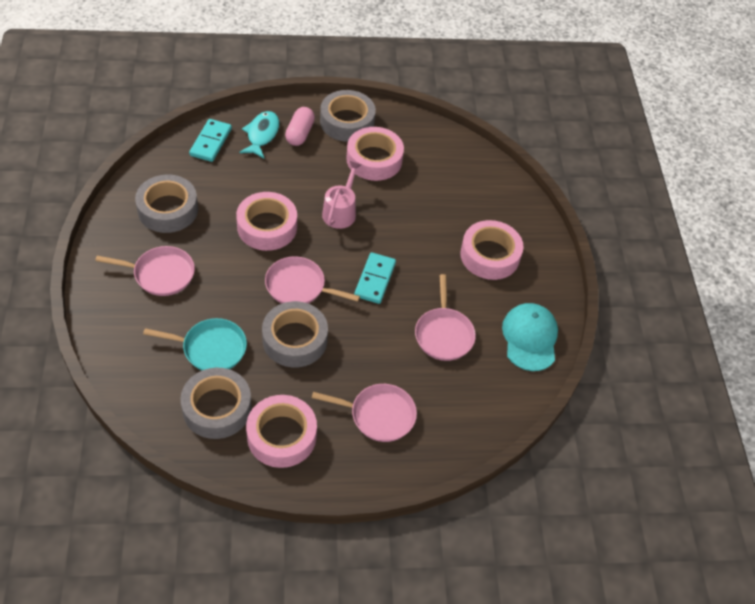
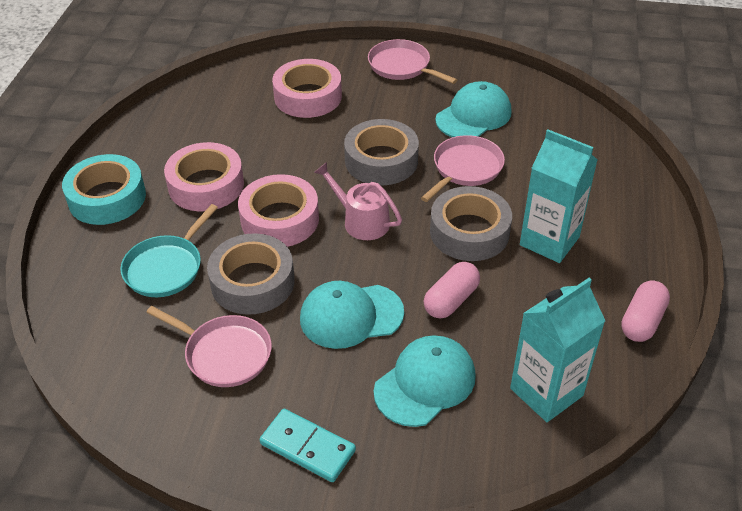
grey tape: [135,175,198,233] [180,368,252,439] [262,301,328,368] [320,90,376,142] = 4 -> [207,233,295,315] [344,119,419,185] [430,186,512,261] = 3
pink capsule: [285,107,315,146] = 1 -> [424,262,480,319] [621,281,670,342] = 2
pink pan: [95,246,195,296] [265,256,360,304] [312,384,417,442] [415,274,476,361] = 4 -> [146,306,272,387] [368,39,457,84] [421,135,505,202] = 3
pink tape: [236,192,297,251] [246,395,317,468] [346,127,404,181] [460,220,524,280] = 4 -> [164,142,244,211] [238,174,319,247] [272,59,342,118] = 3
turquoise cap: [502,303,558,371] = 1 -> [300,281,404,349] [374,335,476,427] [435,81,511,137] = 3
turquoise carton: none = 0 -> [510,278,605,422] [520,129,597,263] = 2
turquoise domino: [189,119,232,162] [354,252,396,304] = 2 -> [260,409,356,482] = 1
turquoise fish: [239,111,279,159] = 1 -> none = 0
turquoise tape: none = 0 -> [62,154,146,225] = 1

